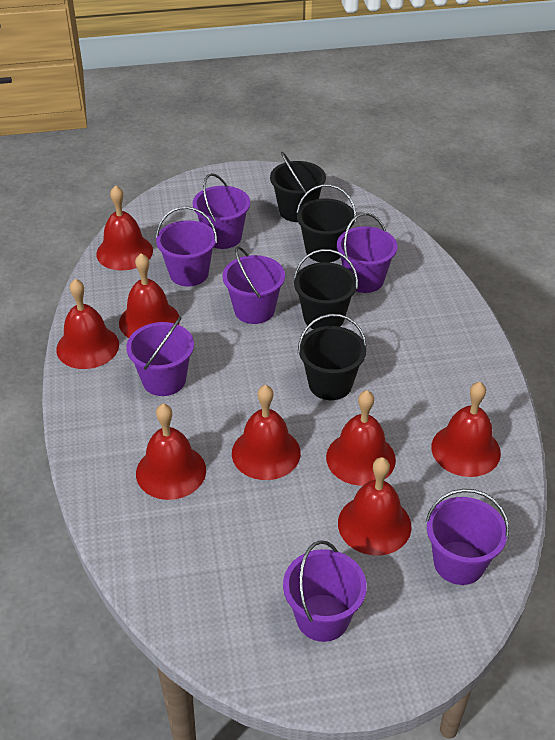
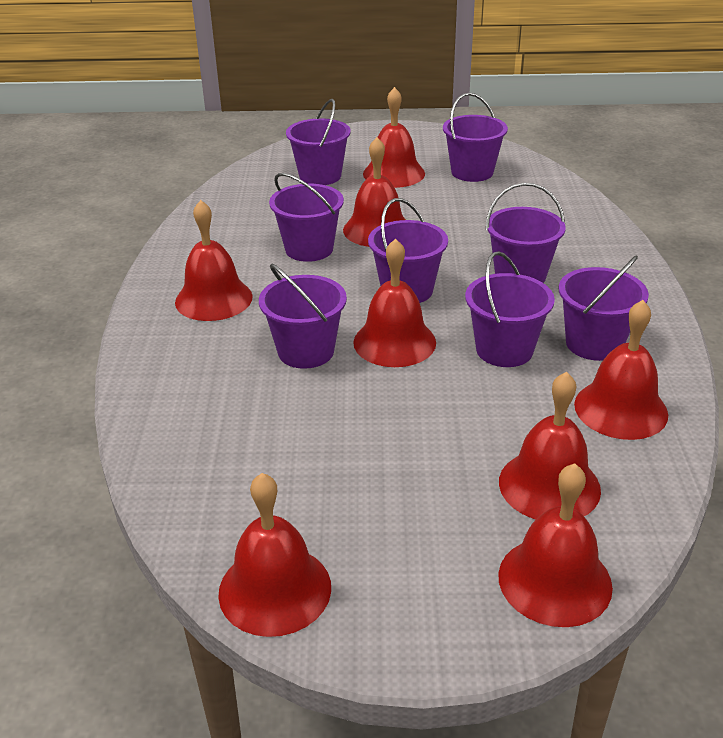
black bucket: [270,152,326,222] [294,249,358,329] [296,184,356,262] [298,314,367,400] = 4 -> none = 0
purple bucket: [126,316,194,396] [156,206,217,286] [193,173,250,249] [223,246,285,324] [283,540,367,642] [337,213,397,293] [426,489,509,585] = 7 -> [259,264,347,369] [269,173,344,262] [286,99,351,185] [368,198,448,303] [443,93,508,182] [465,251,555,367] [486,183,566,283] [559,255,649,361] = 8

